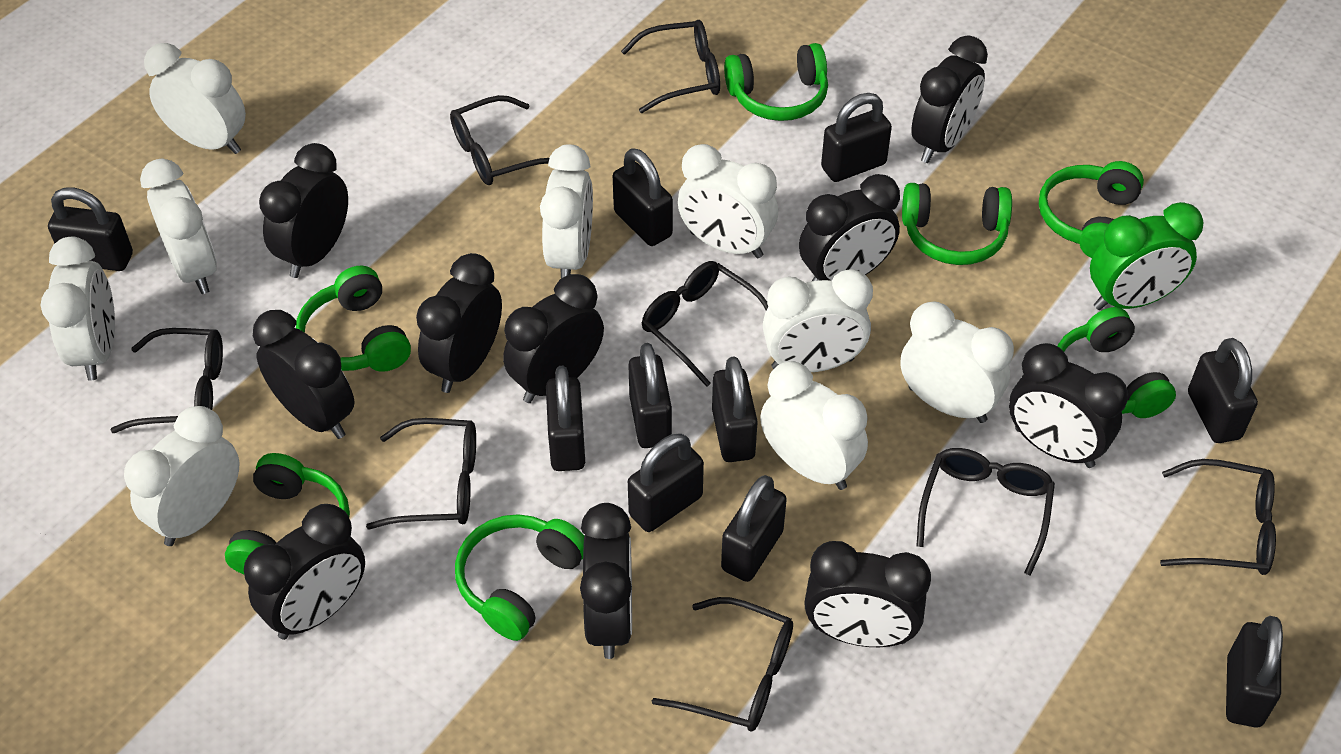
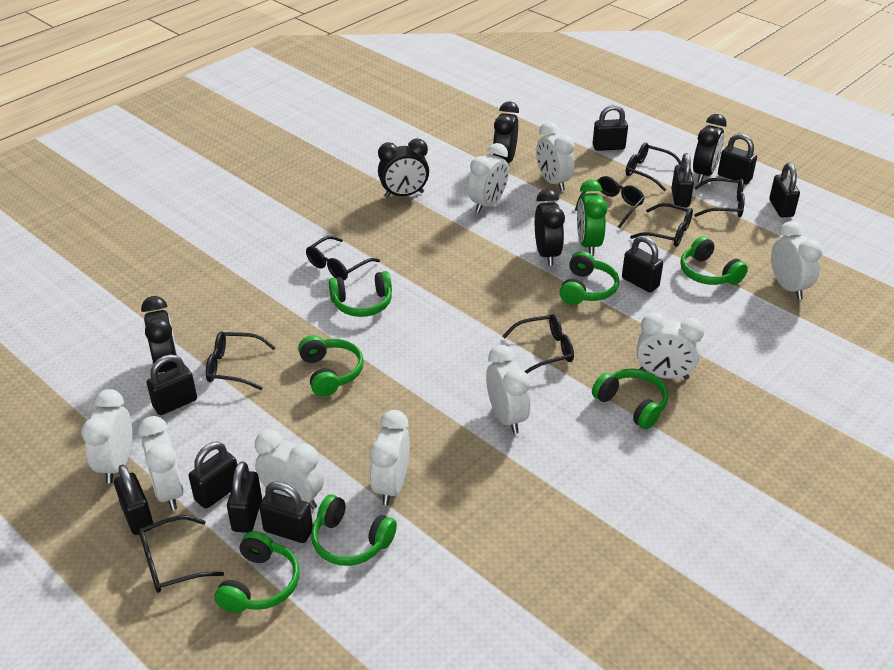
black clock: [244,504,365,640] [253,310,355,439] [259,143,348,278] [416,253,502,393] [503,274,604,403] [580,503,632,659] [799,174,900,282] [804,541,931,647] [911,35,988,163] [1009,343,1128,468] = 10 -> [141,296,178,373] [378,139,429,198] [493,101,519,163] [535,189,565,266] [693,114,727,183] = 5

